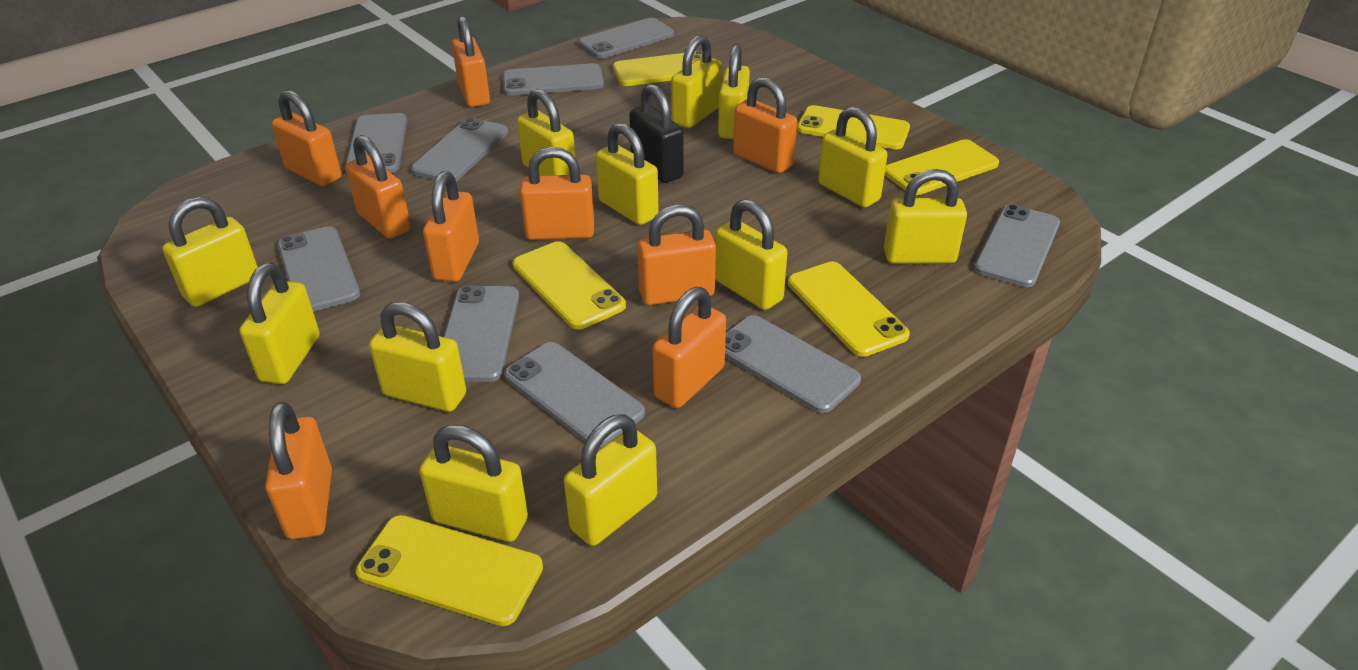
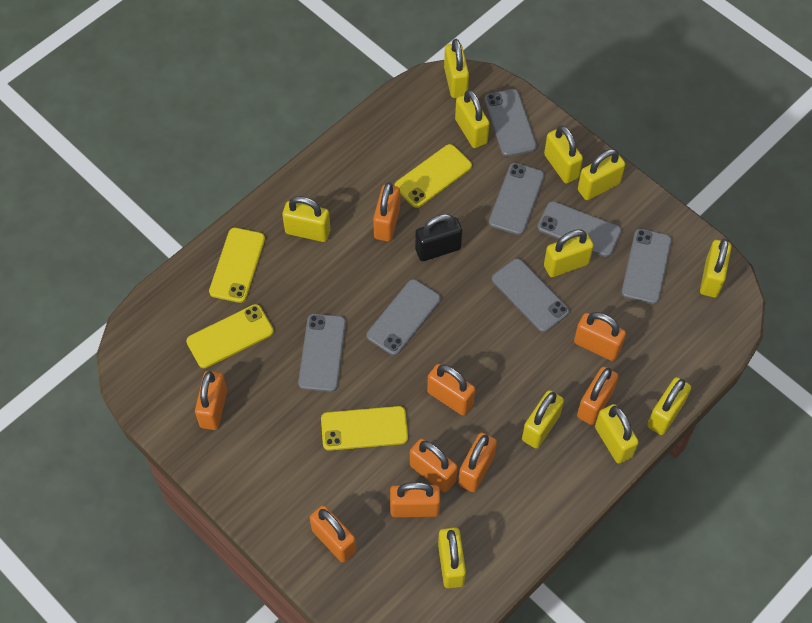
grey phone: [277,226,360,312] [345,113,407,174] [411,117,508,181] [443,285,519,382] [503,63,604,96] [504,342,645,447] [579,18,674,59] [725,315,861,413] [974,204,1060,287] = 9 -> [298,314,346,392] [366,279,441,355] [484,89,537,157] [489,163,545,235] [492,258,569,332] [537,201,622,257] [621,229,672,304] = 7
yellow padlock: [162,197,258,307] [239,263,320,384] [369,302,466,412] [419,424,528,542] [517,89,575,176] [564,414,657,546] [596,123,659,225] [671,35,722,128] [715,199,788,310] [718,44,750,139] [818,107,887,208] [884,169,967,264] = 12 -> [282,196,330,242] [438,528,466,588] [444,39,469,98] [455,90,490,148] [522,390,564,449] [544,125,583,184] [544,229,594,277] [578,149,625,200] [595,404,639,464] [647,377,691,435] [700,238,731,297] = 11
yellow phone: [356,515,543,626] [513,241,626,330] [613,50,702,86] [788,262,910,357] [797,105,910,149] [885,139,999,195] = 6 -> [186,304,274,368] [209,228,265,303] [321,406,408,451] [394,144,472,208] = 4

